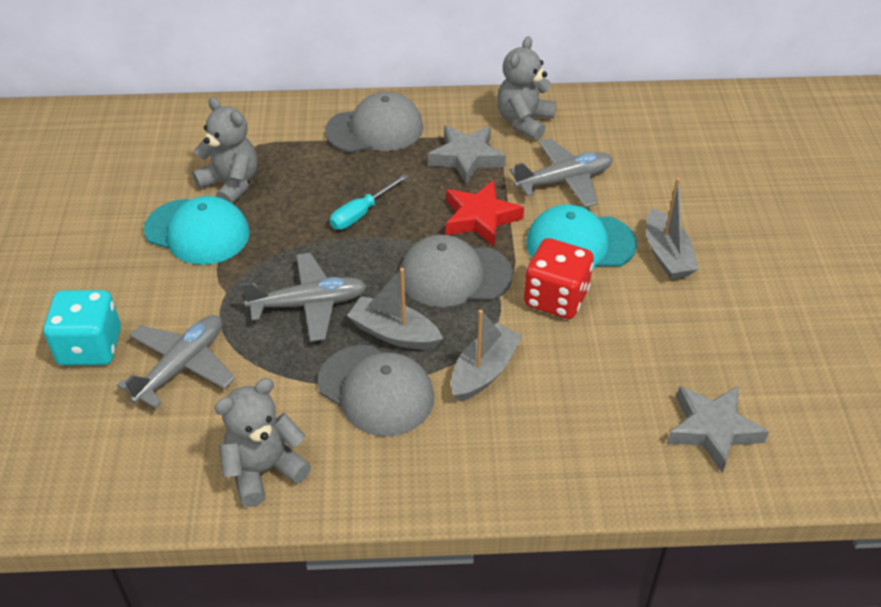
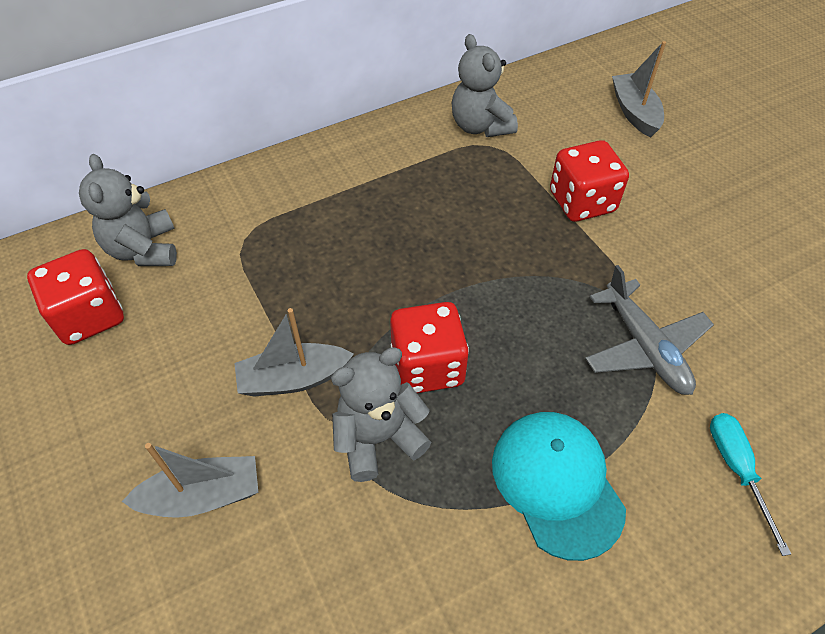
grey cap: [318,345,434,436] [325,92,423,153] [401,235,513,307] = 3 -> none = 0
grey plane: [117,315,235,409] [241,253,367,342] [510,138,613,208] = 3 -> [585,265,714,395] = 1
grey star: [428,125,506,184] [667,386,769,473] = 2 -> none = 0
red dice: [524,238,594,319] = 1 -> [27,249,124,345] [390,302,469,393] [550,140,629,222] = 3
red star: [446,180,524,246] = 1 -> none = 0
turquoise cap: [144,196,250,265] [526,204,637,269] = 2 -> [492,412,626,561] = 1
turquoise dice: [43,290,121,365] = 1 -> none = 0

